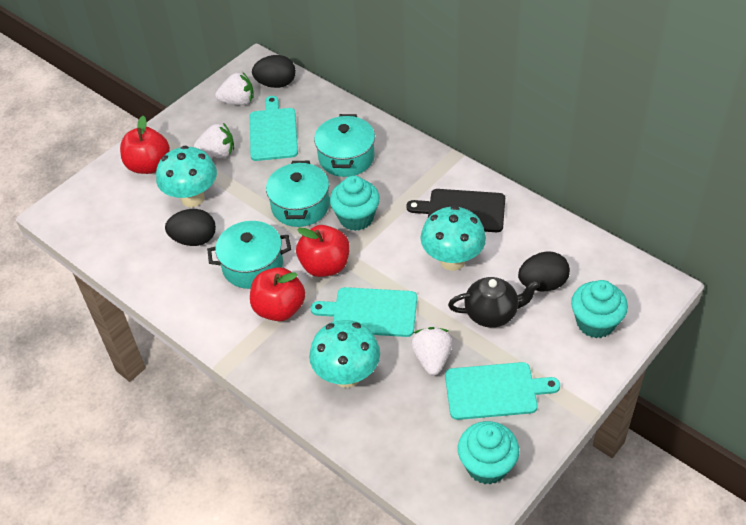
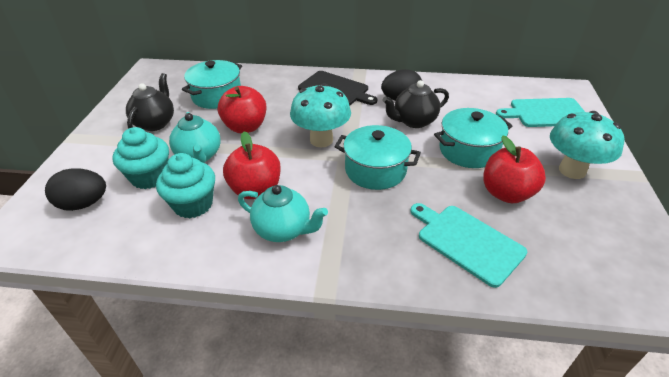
black egg: [165,209,216,246] [252,55,296,88] [518,251,570,291] = 3 -> [45,169,106,211] [381,69,422,101] = 2
black teapot: [448,277,540,328] = 1 -> [126,73,174,131] [382,80,449,128] = 2
turquoise cupcake: [330,176,380,231] [458,421,519,485] [571,280,628,338] = 3 -> [113,127,169,189] [156,153,215,218] = 2
turquoise cutting board: [250,96,298,161] [311,287,417,337] [445,362,560,420] = 3 -> [410,203,528,288] [496,98,585,127] = 2
turquoise mushroom: [156,146,217,207] [309,320,380,388] [420,206,486,271] = 3 -> [290,83,351,147] [550,111,625,179] = 2
turquoise teapot: none = 0 -> [169,112,221,163] [238,185,328,242] = 2
white strawberry: [194,123,234,158] [215,72,254,105] [411,327,453,376] = 3 -> none = 0

